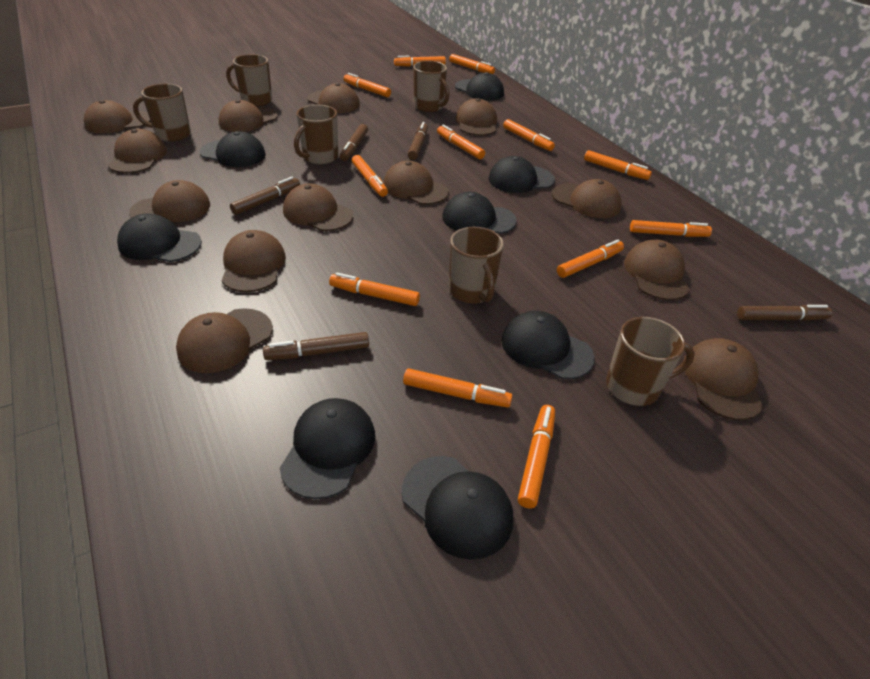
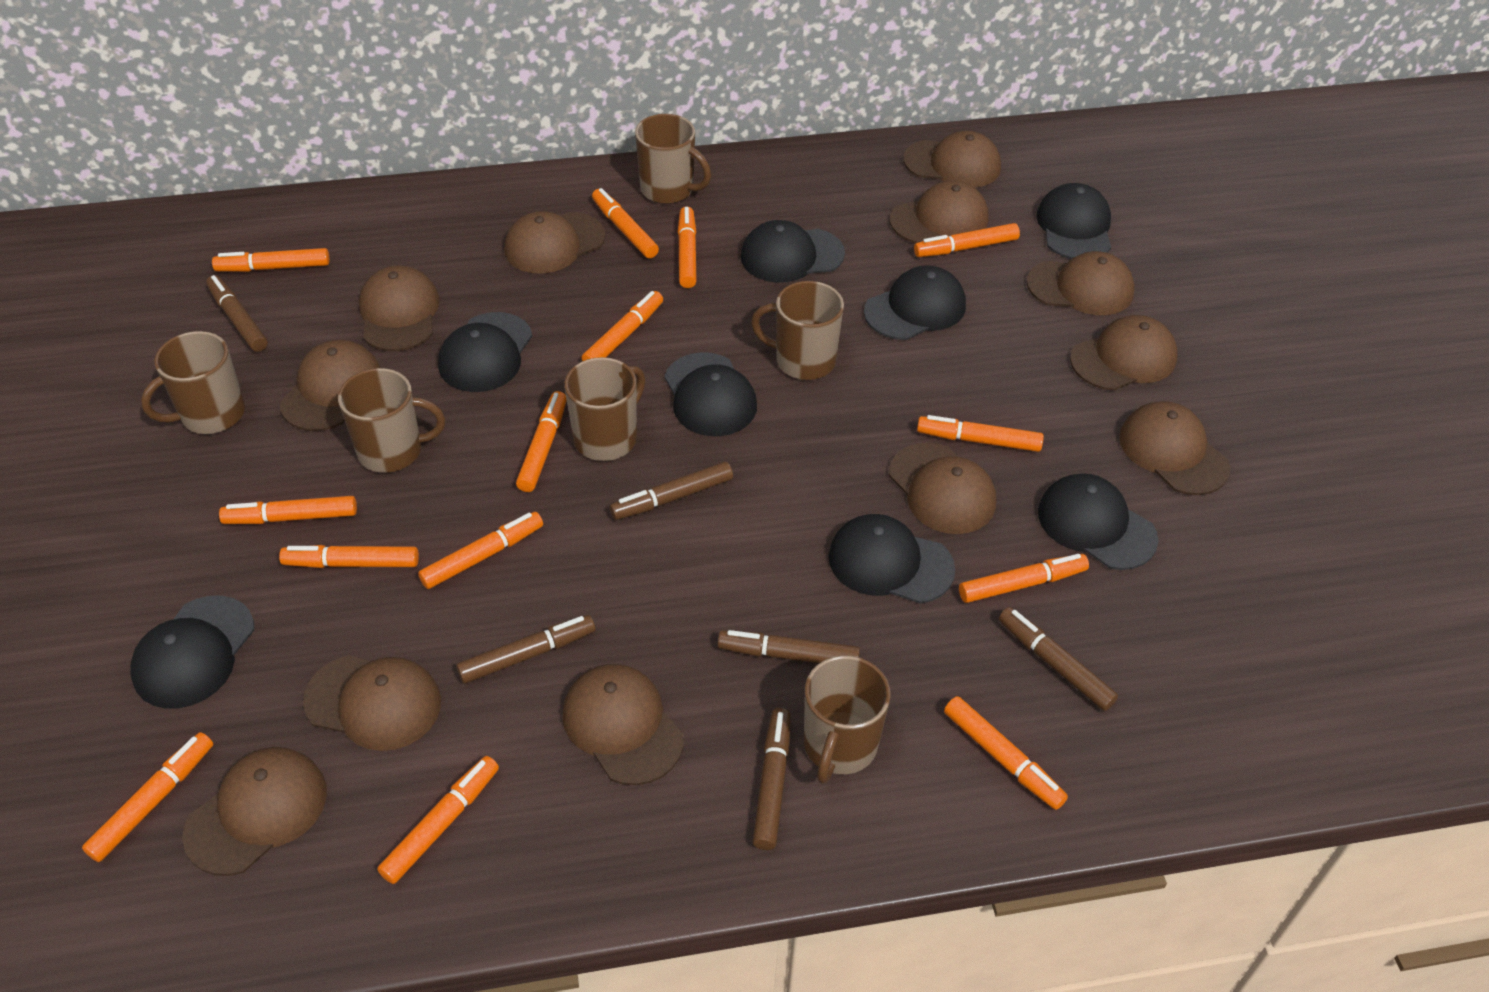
brown cap: [84,100,151,133] [107,129,167,173] [129,180,210,222] [176,308,273,373] [219,100,278,132] [222,230,286,292] [283,183,353,231] [307,83,360,113] [383,161,449,205] [455,98,497,136] [552,179,622,218] [624,240,690,300] [683,338,763,420] = 13 -> [182,747,327,876] [280,340,381,431] [303,655,441,751] [359,265,440,351] [504,211,606,274] [562,664,684,785] [889,442,996,534] [890,180,989,243] [903,131,1001,187] [1027,251,1135,315] [1070,315,1177,391] [1119,401,1230,495] = 12
brown marker: [230,177,300,215] [263,332,369,360] [340,124,368,161] [408,122,428,160] [737,305,832,321] = 5 -> [206,275,268,352] [456,615,595,684] [610,461,733,520] [717,630,860,663] [753,708,791,850] [999,607,1118,711] = 6
orange marker: [329,273,420,306] [344,73,391,97] [352,155,388,197] [394,56,446,67] [403,368,512,408] [437,125,485,159] [449,54,495,74] [503,119,555,151] [518,405,555,509] [557,239,624,278] [584,150,652,180] [630,220,712,237] = 12 -> [82,732,213,862] [212,248,330,272] [219,496,357,524] [279,545,419,568] [377,756,499,884] [418,512,543,589] [516,391,567,492] [582,291,663,361] [592,188,659,258] [678,206,697,288] [914,223,1020,257] [917,415,1044,452] [944,696,1068,810] [959,554,1089,603] = 14

